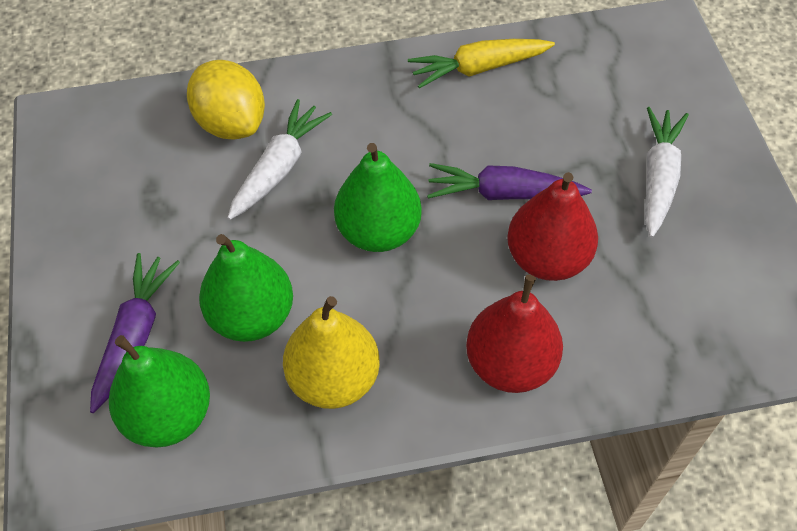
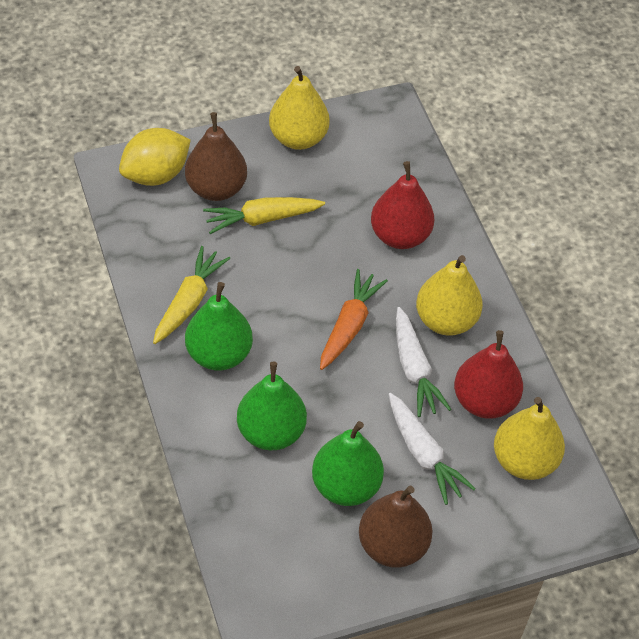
brown pear: none = 0 -> [185,112,247,201] [359,485,432,568] = 2
orange carrot: none = 0 -> [320,269,388,370] = 1
purple carrot: [90,253,180,413] [427,163,592,200] = 2 -> none = 0
yellow carrot: [408,39,555,89] = 1 -> [153,246,230,344] [203,197,325,234] = 2
yellow pear: [283,296,380,409] = 1 -> [269,66,330,150] [416,255,483,336] [494,397,565,480] = 3

